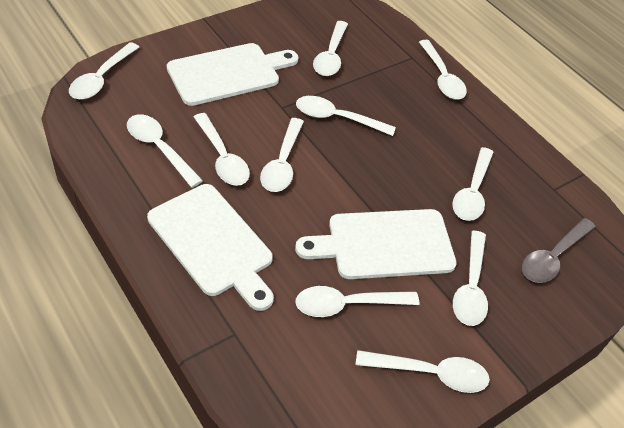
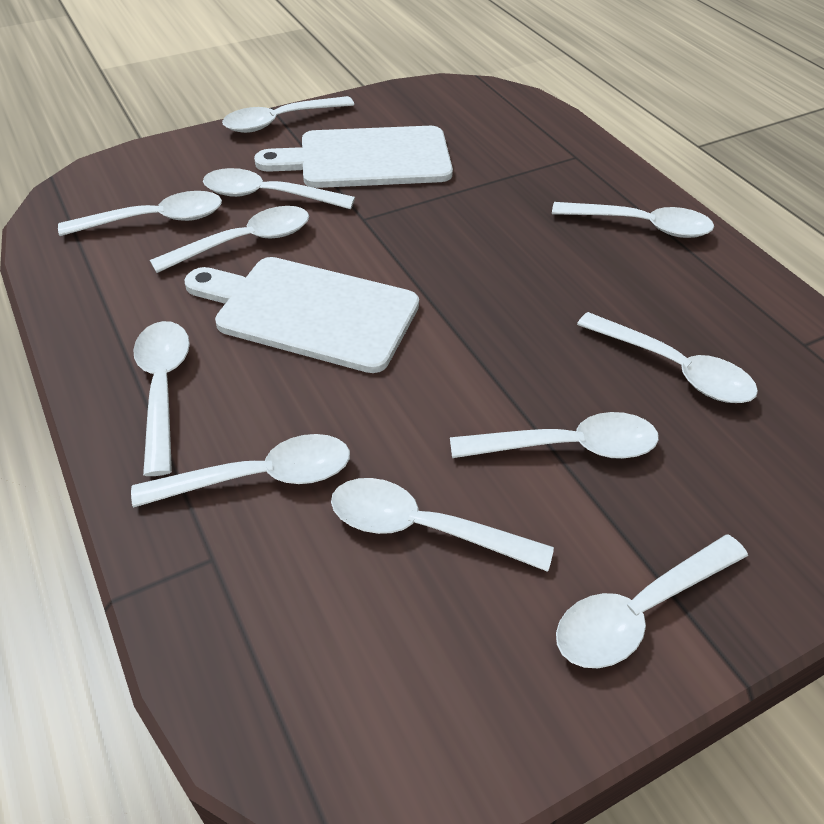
grey spoon: [522,218,596,283] = 1 -> none = 0
white cutting board: [147,184,274,311] [167,43,299,106] [295,209,457,279] = 3 -> [184,257,419,373] [254,126,453,188] = 2

